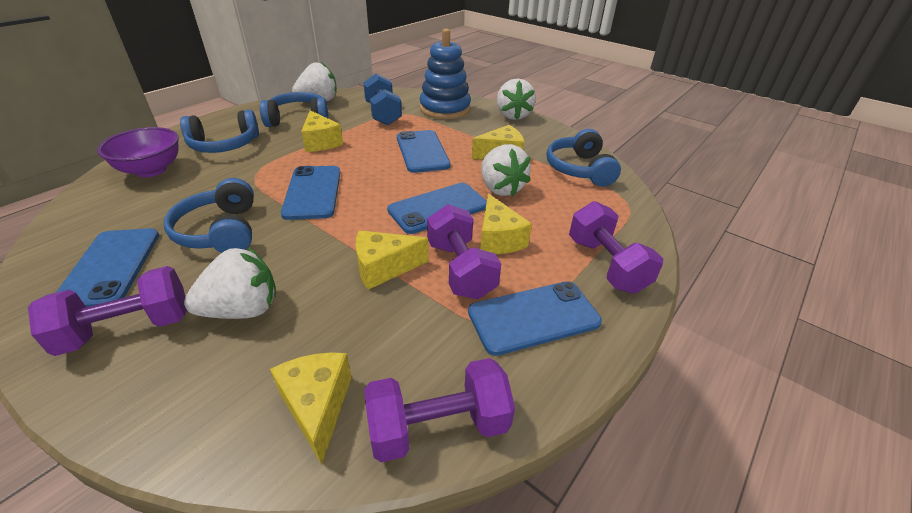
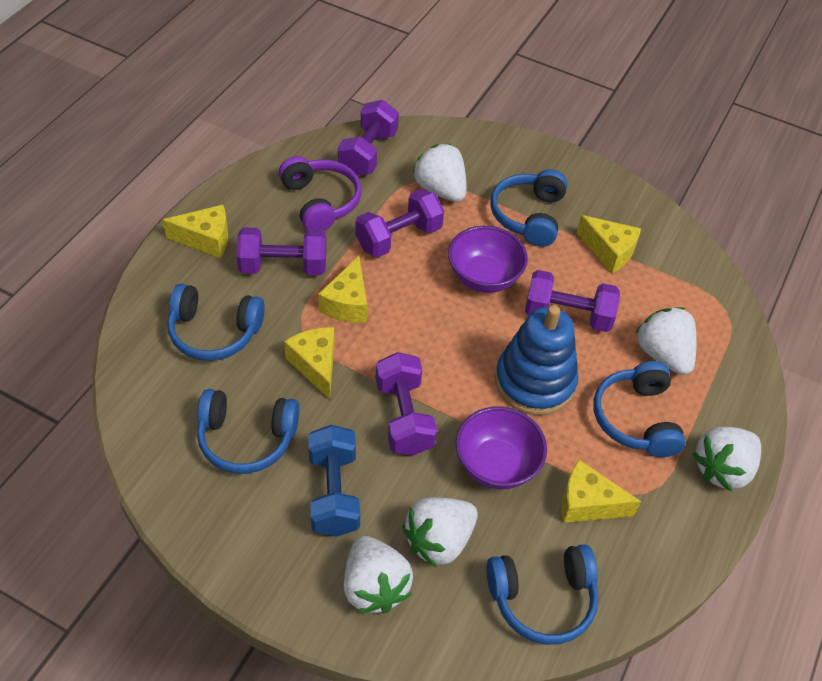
blue headphones: [164,178,254,253] [180,110,259,153] [259,92,329,127] [546,129,621,186] = 4 -> [167,284,265,361] [197,389,299,474] [486,544,599,645] [490,169,567,247] [593,361,686,457] = 5
blue phone: [56,228,159,307] [281,166,341,220] [387,183,487,234] [397,130,451,173] [468,281,602,356] = 5 -> none = 0
purple bowl: [97,127,179,177] = 1 -> [448,226,528,293] [456,407,547,489] = 2
purple dumbbell: [28,266,187,356] [364,358,515,463] [427,204,501,299] [569,201,663,294] = 4 -> [237,228,326,275] [338,100,399,176] [355,189,444,257] [376,352,437,456] [525,270,620,332] = 5
purple headphones: none = 0 -> [279,156,361,231] = 1
white strawberry: [184,248,276,319] [292,62,337,101] [481,144,531,196] [497,78,536,120] = 4 -> [344,536,413,613] [402,497,478,568] [412,144,467,202] [636,307,696,375] [693,427,761,491] = 5

